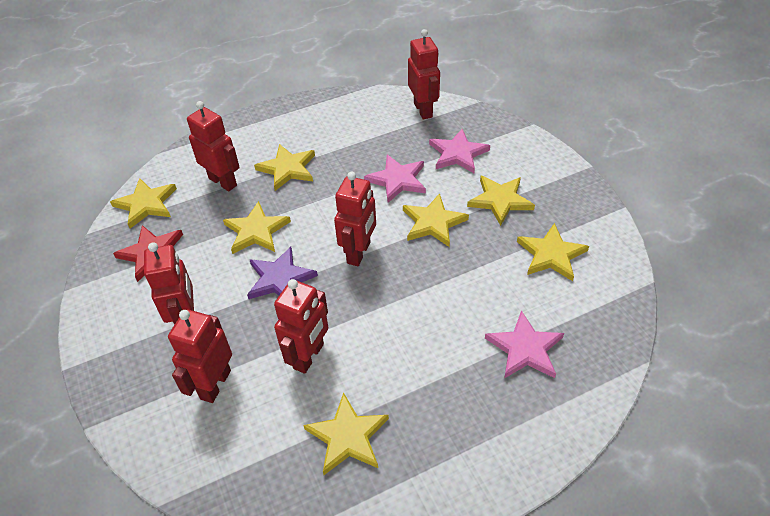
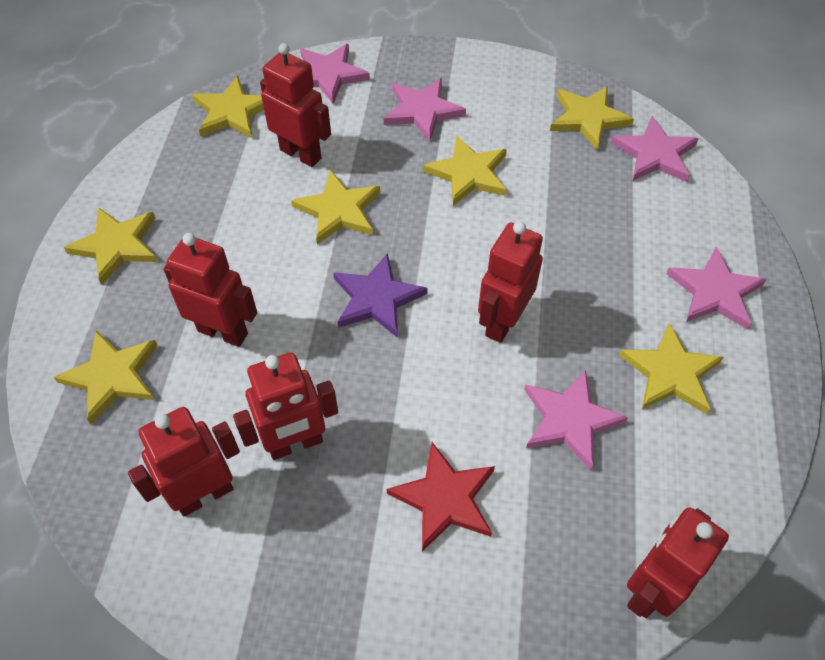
pink star: [364,155,426,203] [429,129,490,173] [485,310,564,379] = 3 -> [300,44,370,104] [384,78,466,142] [524,370,628,470] [611,116,699,182] [666,247,767,330] = 5

